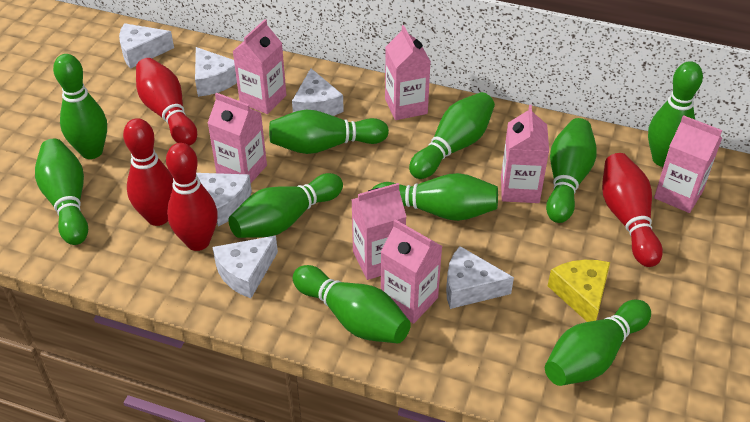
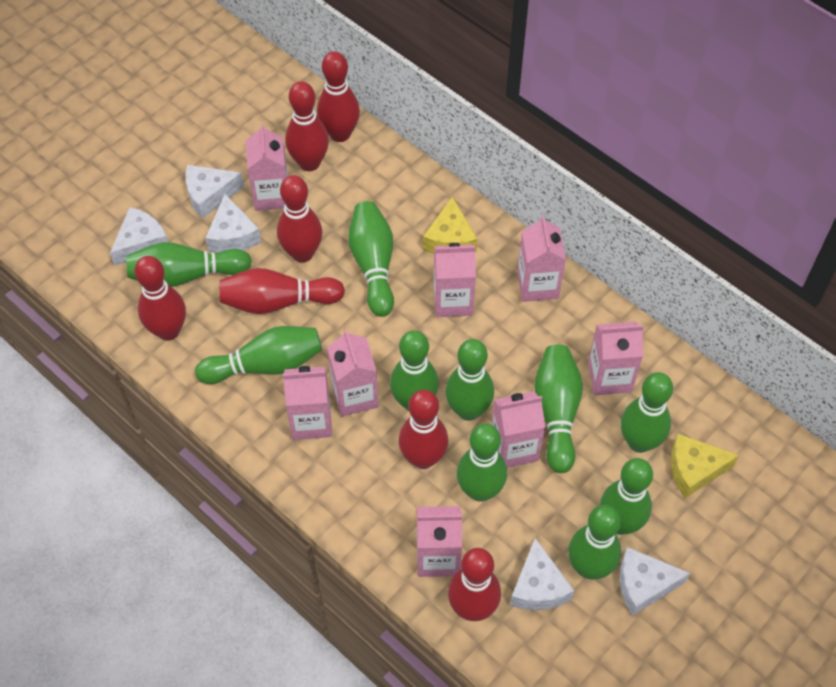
pink carton: [208,93,267,183] [233,19,286,114] [351,183,407,280] [381,219,442,324] [385,25,431,120] [501,105,549,203] [654,115,722,213] = 7 -> [246,124,288,211] [283,366,332,440] [327,329,379,417] [417,506,462,577] [434,243,476,317] [492,391,545,468] [517,215,566,302] [588,322,644,395] = 8
red bowling pin: [123,118,173,226] [136,58,197,146] [166,143,218,251] [602,153,663,267] = 4 -> [134,256,186,341] [220,268,345,314] [277,175,322,263] [285,81,329,171] [317,51,360,142] [399,390,448,469] [448,548,501,621] = 7
white cheese: [119,23,174,69] [195,47,237,97] [196,173,252,227] [212,235,278,298] [292,68,344,116] [446,246,514,309] = 6 -> [110,207,168,266] [185,165,244,218] [205,194,261,253] [510,538,574,610] [620,547,690,616] = 5
yellow cheese: [548,260,610,322] = 1 -> [423,197,477,254] [671,434,739,498] = 2

